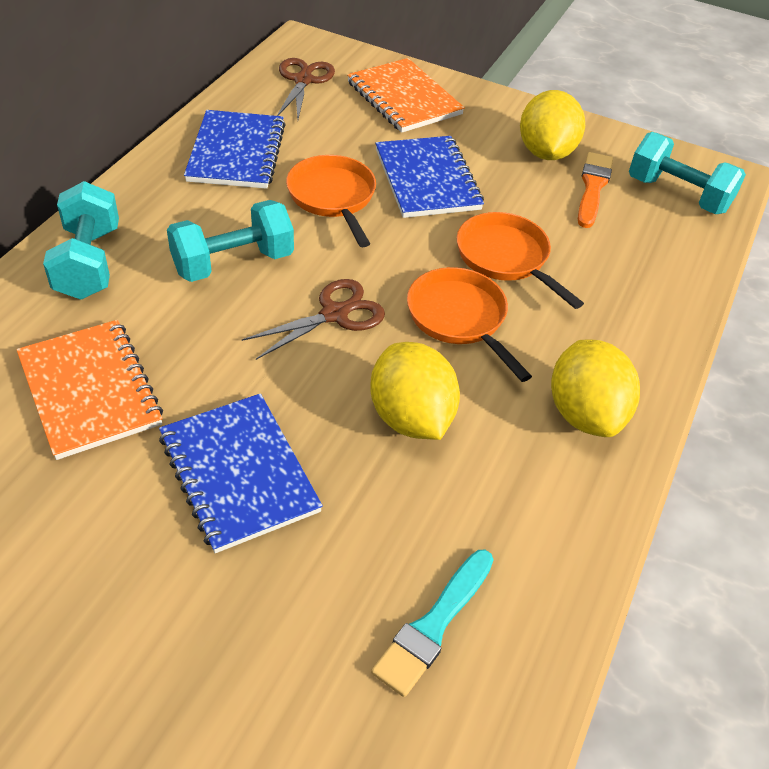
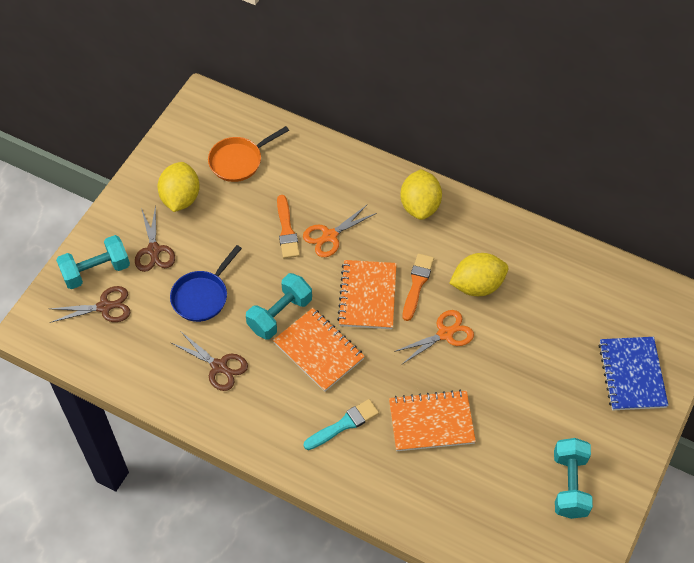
blue notebook: [159,393,323,553] [184,110,286,189] [375,136,484,218] = 3 -> [599,337,669,410] = 1
blue pan: none = 0 -> [170,245,242,322] = 1
brown scissors: [242,279,385,360] [277,58,335,119] = 2 -> [50,286,131,323] [135,205,175,272] [171,331,248,391] = 3
orange brush: [578,152,613,228] = 1 -> [277,195,300,258] [403,254,434,321] = 2
orange notebook: [16,320,163,460] [347,58,465,133] = 2 -> [273,308,365,392] [337,260,397,329] [389,390,476,451] = 3
orange pan: [286,155,376,247] [407,267,532,382] [457,212,584,309] = 3 -> [208,126,289,182] = 1
orange scissors: none = 0 -> [303,204,376,257] [394,310,474,364] = 2

